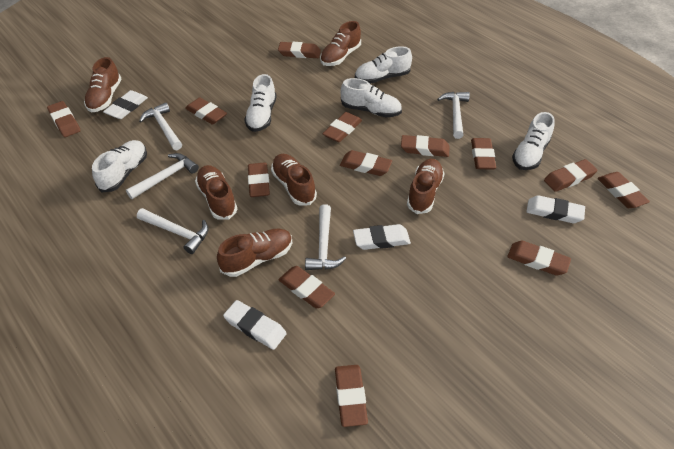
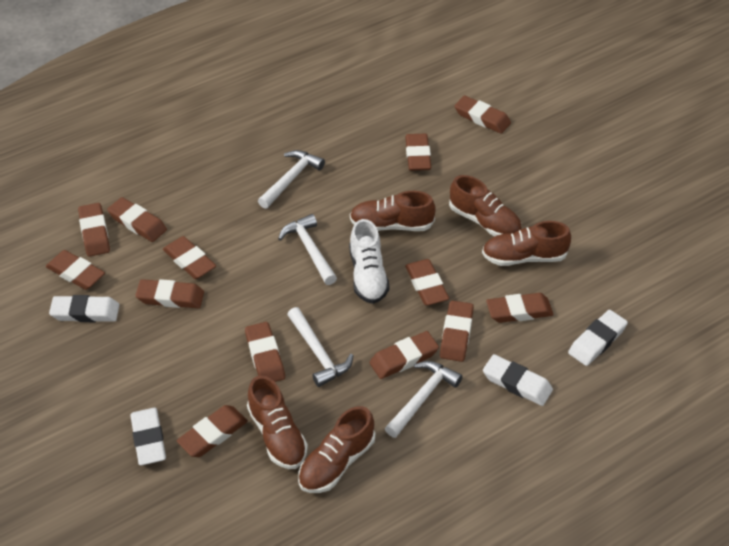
brown shoe: [84,57,121,112] [195,165,237,220] [217,229,292,277] [271,154,317,206] [320,21,361,66] [407,159,445,214] = 6 -> [247,376,308,469] [298,406,375,493] [350,191,436,231] [449,175,522,237] [482,221,571,266] = 5
white hammer: [126,153,199,199] [137,208,209,254] [139,102,182,150] [305,204,346,270] [437,92,470,139] = 5 -> [258,150,325,209] [278,214,337,285] [287,307,354,387] [385,361,463,438] = 4
white shoe: [92,140,147,192] [244,74,277,132] [341,78,402,117] [355,46,412,84] [512,112,555,170] = 5 -> [349,219,390,304] = 1

